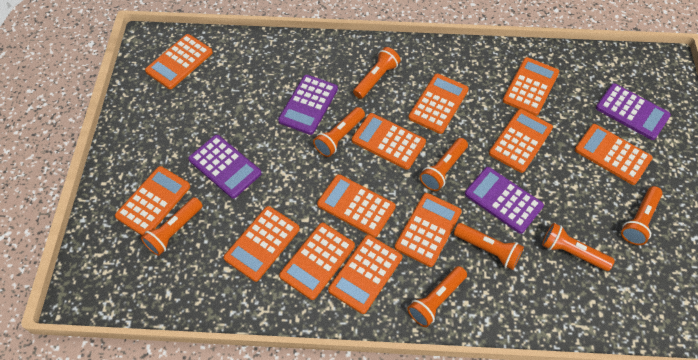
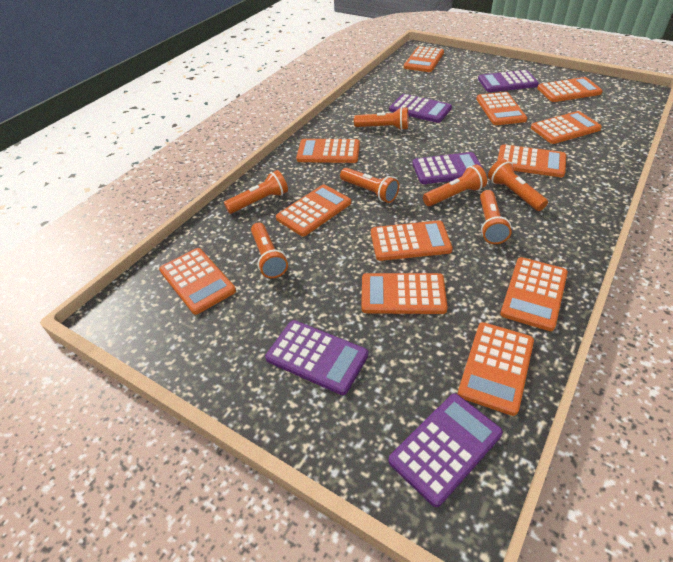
orange flashlight: [141,197,203,256] [313,107,365,157] [353,47,401,99] [407,266,467,327] [420,138,468,191] [454,223,524,270] [542,223,615,271] [621,186,663,245] = 8 -> [224,170,288,214] [251,223,288,278] [340,168,399,203] [354,107,408,130] [423,164,487,206] [480,190,512,244] [488,159,548,211] = 7
purple calculator: [188,135,262,199] [278,75,338,135] [465,167,544,234] [596,83,671,140] = 4 -> [265,320,368,395] [388,393,503,507] [389,94,452,123] [412,152,483,184] [478,70,539,92] = 5

